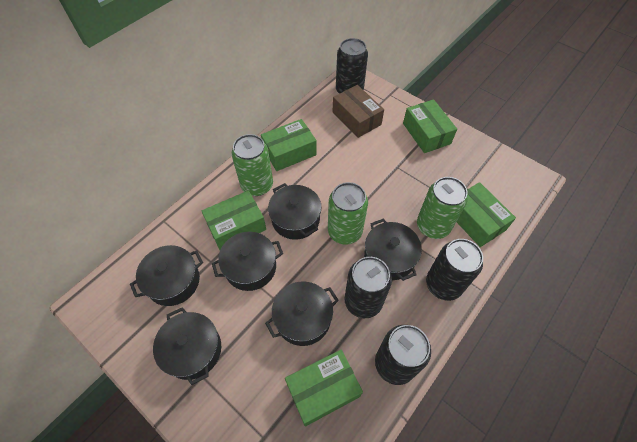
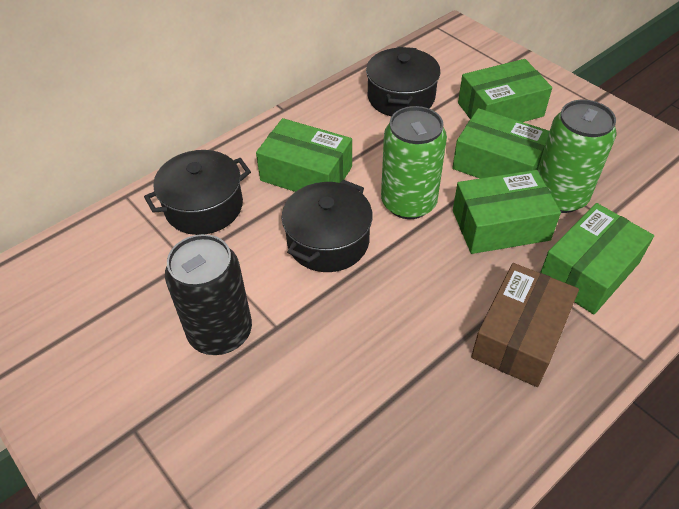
black can: [336,38,368,94] [344,257,392,318] [375,325,431,385] [426,239,483,301] = 4 -> [165,234,252,355] = 1
black pot: [130,245,203,306] [153,307,221,385] [212,232,283,291] [265,281,339,346] [268,183,322,240] [364,218,422,281] = 6 -> [144,150,251,235] [281,180,373,272] [366,47,440,117] = 3
green can: [232,134,273,196] [328,182,368,244] [417,177,468,239] = 3 -> [381,106,447,219] [538,100,616,213] = 2

